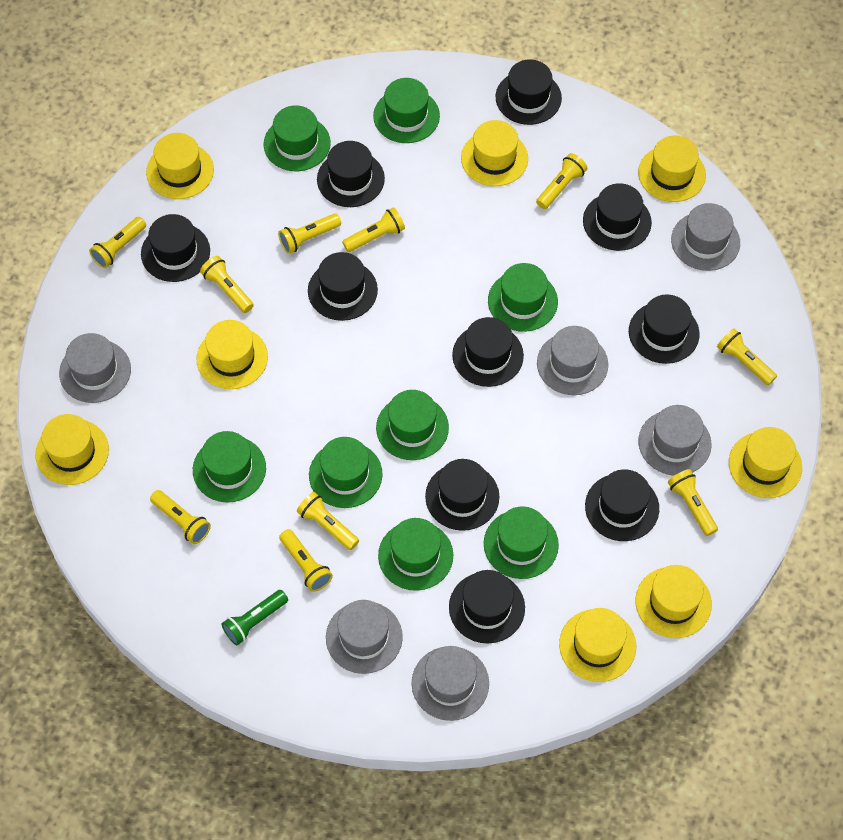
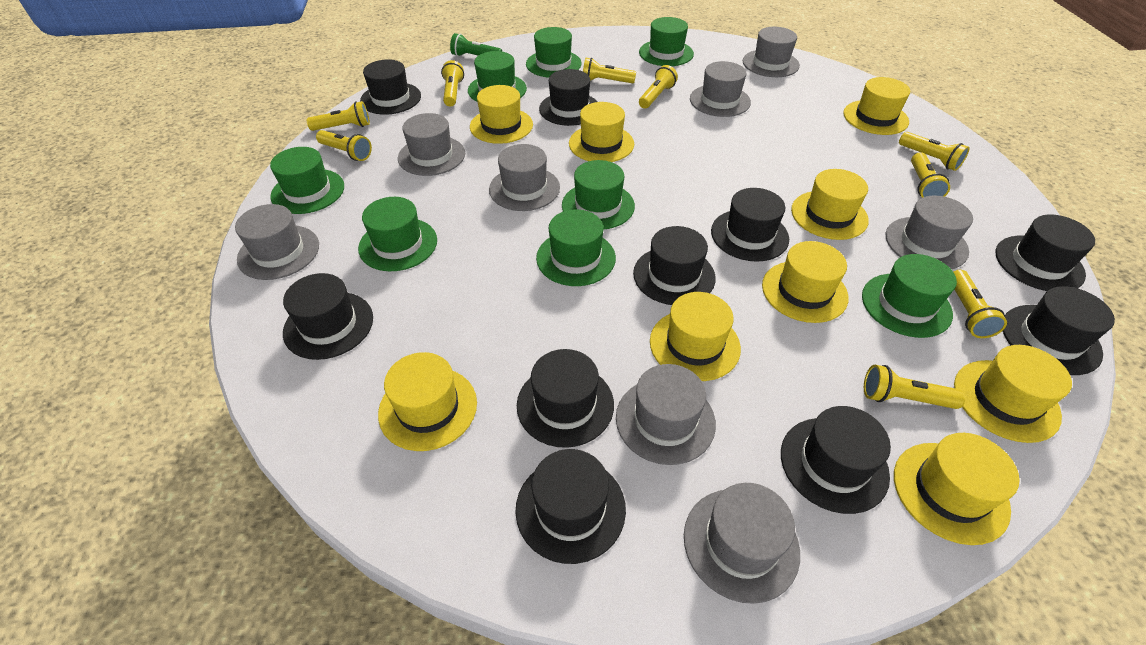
grey hat: [59,333,131,403] [326,600,403,674] [411,646,489,721] [537,326,608,395] [638,405,712,476] [671,203,740,271] = 6 -> [235,204,319,280] [398,113,465,176] [489,144,560,211] [616,364,716,465] [684,483,800,604] [690,61,751,117] [743,27,800,77] [886,195,973,269] = 8
yellow flashlight: [89,217,146,268] [150,490,211,544] [200,256,254,313] [278,213,341,254] [279,529,333,592] [297,492,359,550] [342,207,405,252] [536,153,587,209] [668,469,718,536] [717,328,777,385] = 10 -> [306,101,370,131] [316,130,372,161] [441,60,464,107] [583,58,636,83] [639,65,678,108] [864,365,966,409] [899,132,970,171] [911,152,950,198] [953,270,1007,338] = 9
yellow hat: [35,414,109,485] [146,133,214,199] [197,320,268,389] [461,120,528,186] [559,608,636,682] [636,565,712,638] [638,136,706,202] [729,427,802,498] = 8 -> [378,352,477,451] [470,85,533,144] [569,102,634,162] [650,292,741,381] [762,241,849,323] [791,169,869,240] [843,77,910,135] [894,433,1020,545] [954,345,1072,443] = 9

